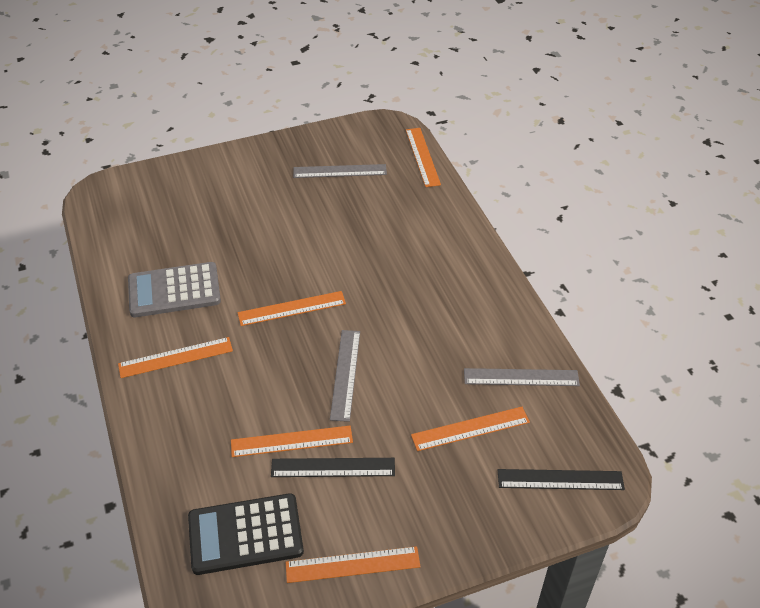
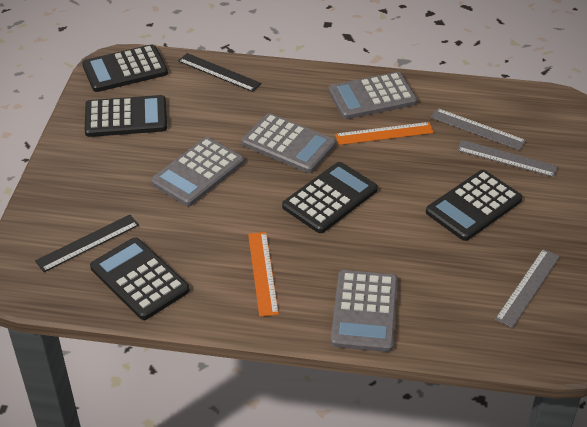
black calculator: [188,493,304,575] = 1 -> [82,44,168,92] [85,95,167,137] [90,237,190,320] [282,162,378,233] [426,170,523,241] = 5
grey calculator: [128,262,221,317] = 1 -> [151,137,244,206] [242,113,336,173] [328,72,417,119] [331,270,398,352] = 4
orange ruler: [118,337,233,378] [231,426,353,457] [238,291,346,326] [286,546,420,583] [406,128,441,187] [411,407,530,451] = 6 -> [248,232,279,317] [335,122,434,145] = 2

